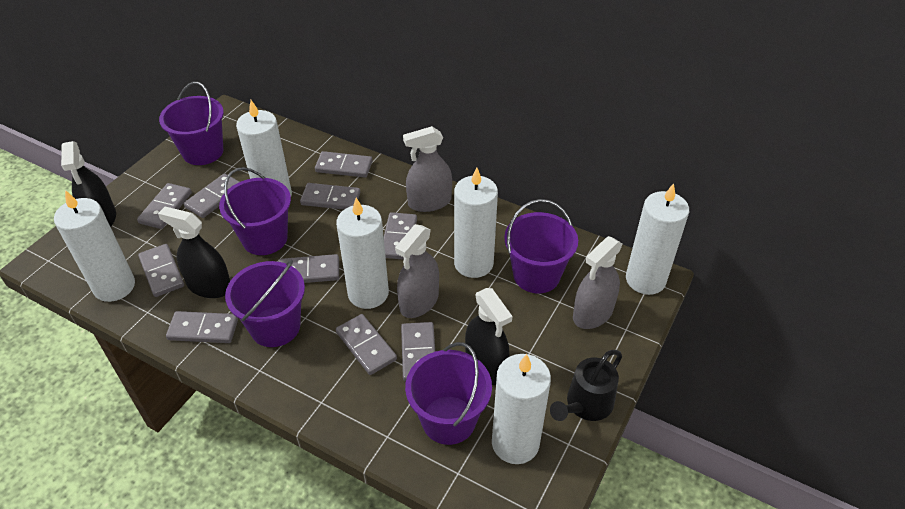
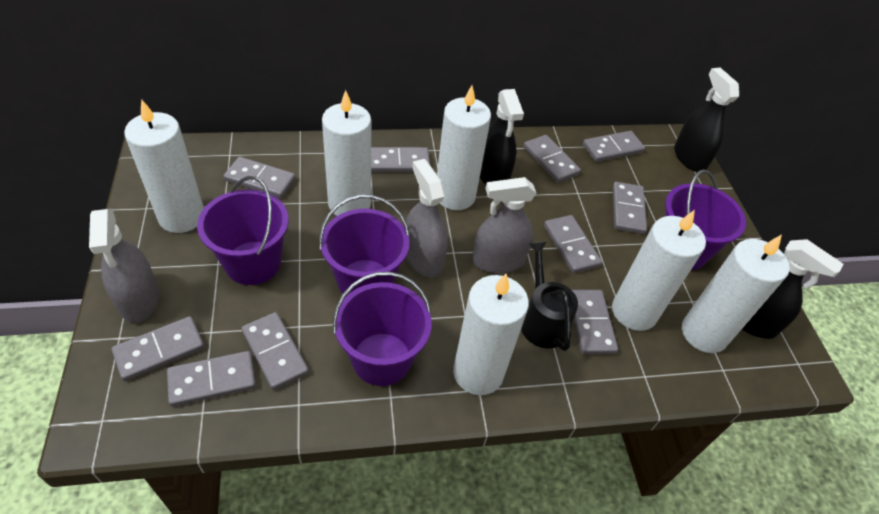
purple bucket: [159,82,224,165] [219,167,291,255] [225,260,305,347] [405,342,492,445] [504,199,578,293] = 5 -> [197,176,289,285] [319,195,410,295] [333,272,432,386] [664,170,746,270] = 4

